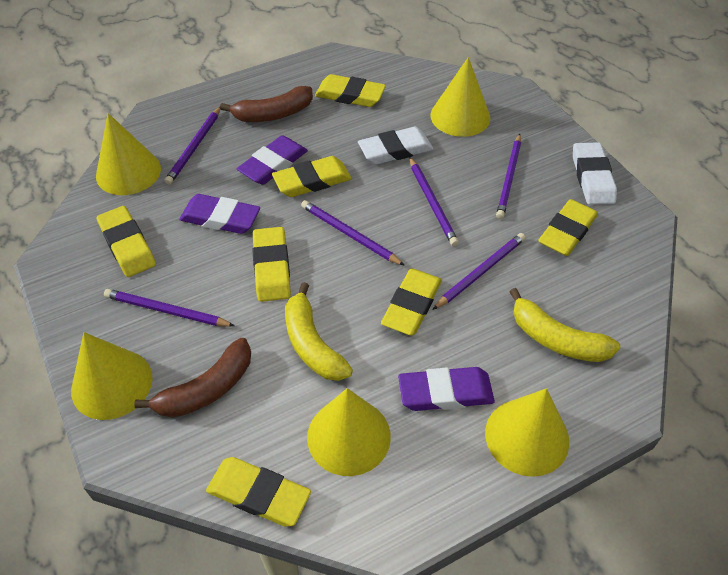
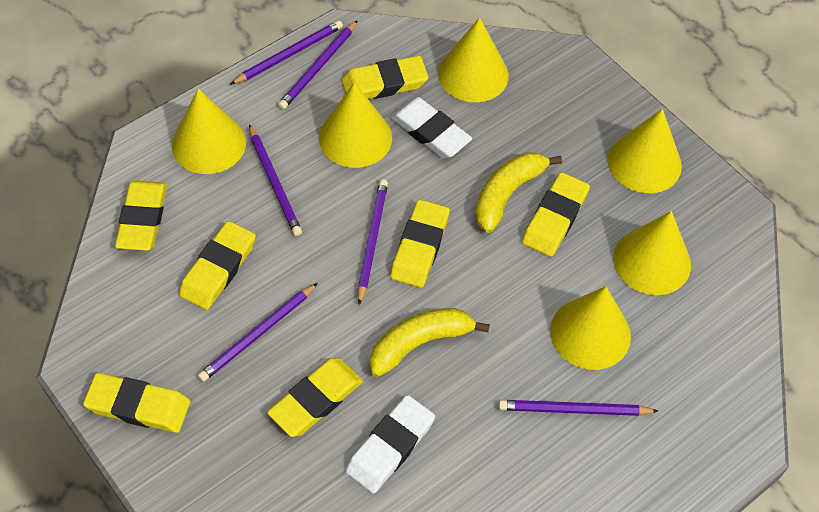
brown banana: [134,338,251,418] [220,86,313,122] = 2 -> none = 0
purple eraser: [179,194,260,234] [237,135,308,185] [398,367,495,411] = 3 -> none = 0
yellow cone: [71,332,153,420] [96,113,161,195] [307,388,391,476] [431,57,490,137] [485,388,569,477] = 5 -> [172,89,246,174] [319,82,392,168] [438,17,509,102] [550,286,631,370] [608,109,682,193] [613,211,691,295] = 6

